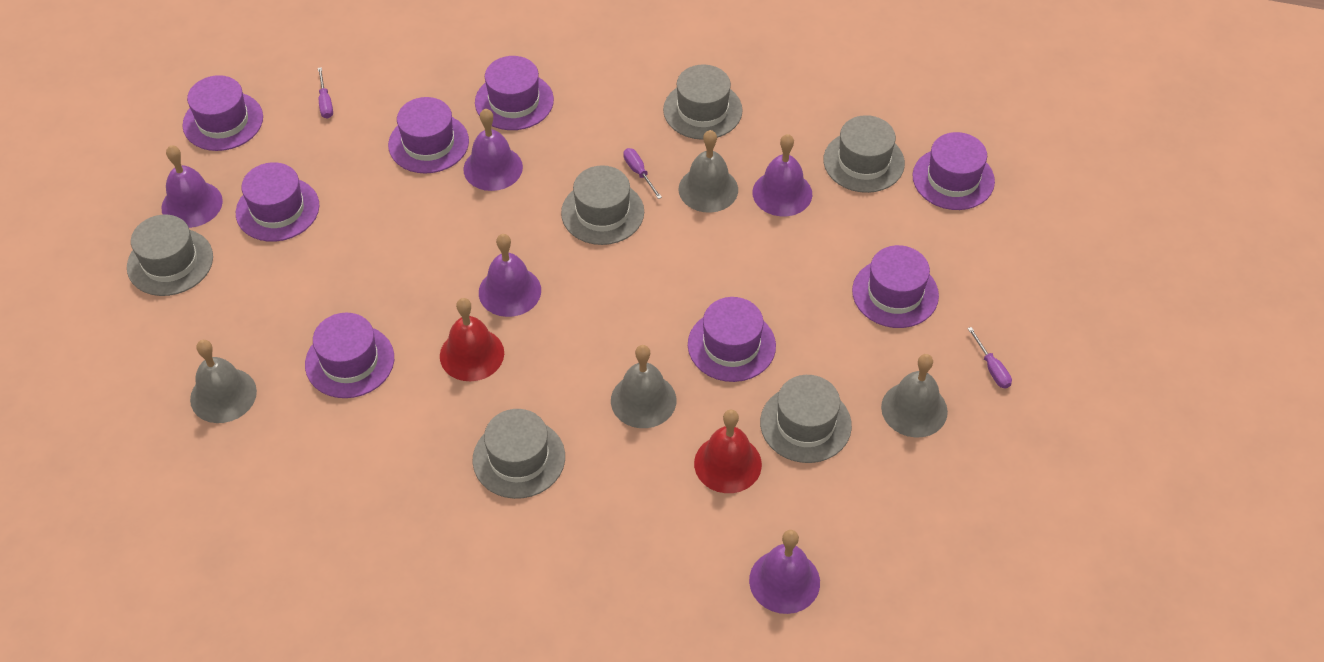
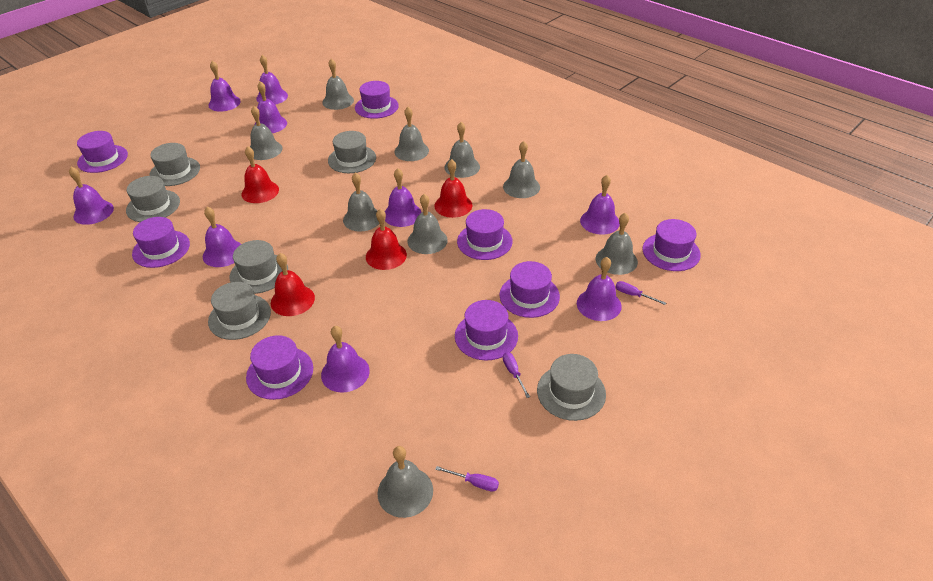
grey bell: [190,340,257,423] [611,345,676,428] [678,130,738,213] [881,354,948,438] = 4 -> [250,106,283,160] [322,59,354,110] [343,172,379,232] [377,446,433,518] [394,107,429,161] [407,194,448,254] [444,122,480,178] [503,141,540,198] [596,213,638,275] = 9
purple bell: [161,145,223,228] [463,108,523,191] [479,234,541,317] [749,530,820,614] [752,134,812,216] = 5 -> [69,167,114,225] [203,207,241,267] [208,61,241,112] [255,81,287,133] [256,55,288,105] [321,326,370,393] [384,168,422,227] [577,257,622,321] [580,175,620,235] = 9
red bell: [440,298,504,381] [694,410,762,493] = 2 -> [242,146,279,203] [271,253,315,316] [366,209,407,270] [434,159,472,218] = 4

